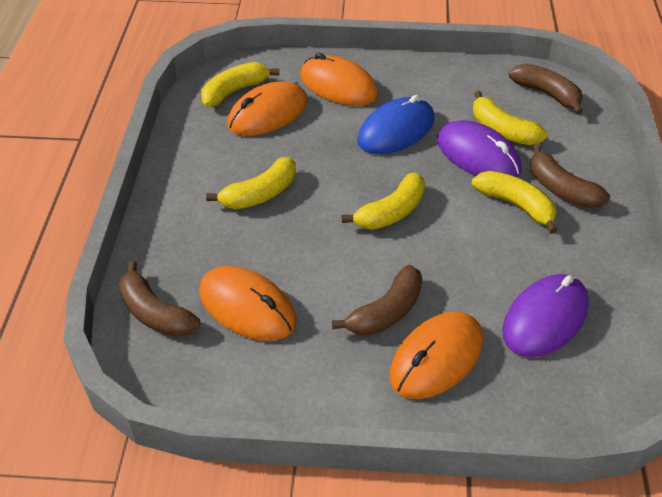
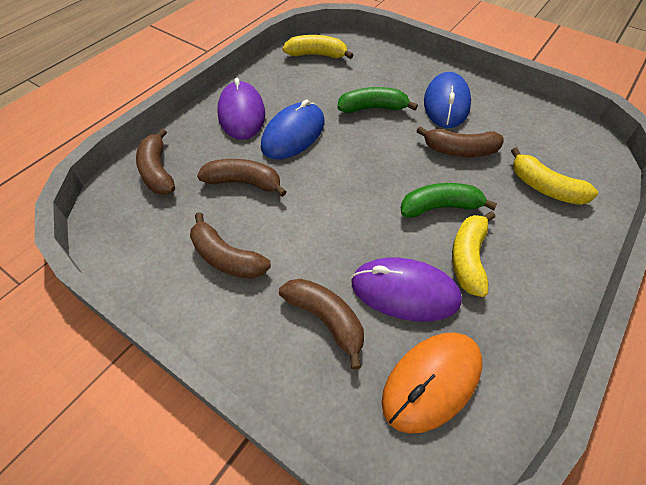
blue mouse: [357,95,435,154] = 1 -> [261,100,325,159] [424,72,471,128] = 2
brown banana: [119,261,200,337] [332,265,422,336] [508,64,583,115] [530,144,610,208] = 4 -> [136,128,175,195] [190,212,271,279] [197,159,287,197] [279,279,364,370] [417,126,504,157] = 5
green banana: none = 0 -> [337,87,418,113] [401,183,497,218] = 2
orange mouse: [199,266,296,341] [227,81,308,136] [300,53,378,106] [389,311,483,399] = 4 -> [382,332,482,434] = 1
yellow banana: [201,62,279,107] [206,157,296,209] [342,172,425,230] [472,171,558,234] [473,91,548,145] = 5 -> [283,35,353,59] [452,211,495,297] [511,148,598,205] = 3

